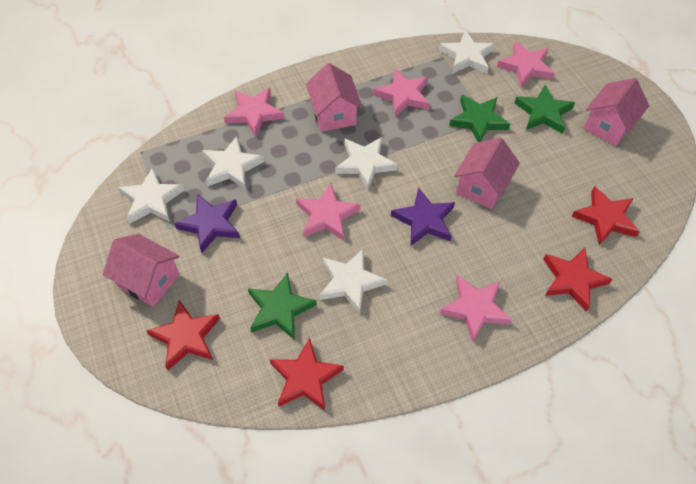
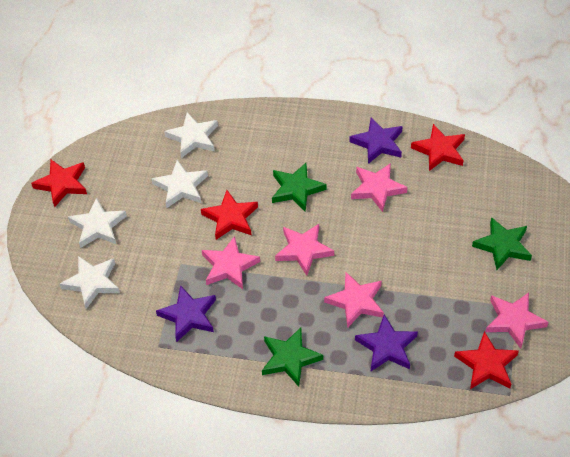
pink house: [103,234,179,307] [306,63,363,132] [454,137,520,209] [583,78,649,146] = 4 -> none = 0
purple star: [174,194,240,253] [391,187,455,246] = 2 -> [156,285,216,342] [349,118,403,164] [355,315,418,371] = 3
white star: [118,168,185,224] [202,136,264,190] [320,249,387,314] [335,137,398,190] [439,30,495,74] = 5 -> [60,256,120,309] [68,197,127,248] [152,160,208,208] [164,112,218,158] = 4

